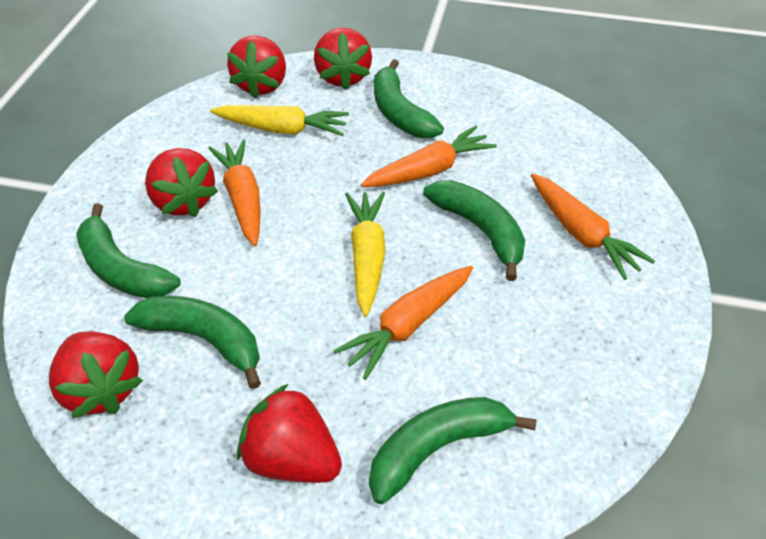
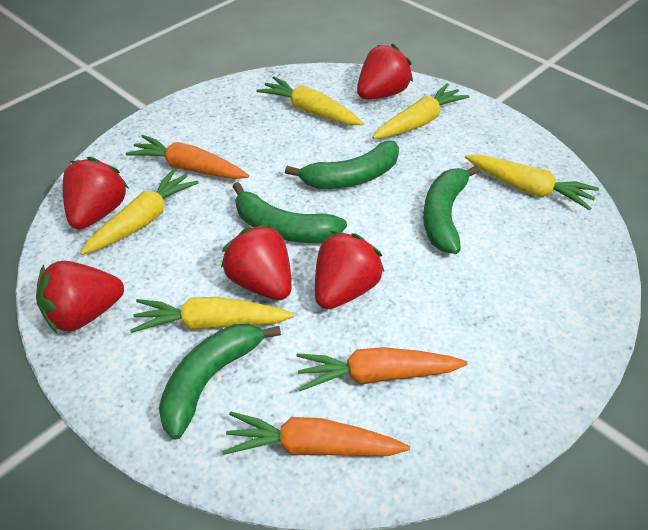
green banana: [76,203,181,298] [124,296,261,389] [369,397,537,504] [374,59,444,138] [423,180,525,281] = 5 -> [159,324,281,439] [233,182,347,243] [285,141,399,189] [423,165,480,254] = 4
orange carrot: [208,139,260,246] [333,266,473,380] [361,126,497,187] [531,173,655,280] = 4 -> [126,135,249,179] [222,411,410,456] [296,347,468,391] = 3
yellow carrot: [210,105,349,136] [345,192,385,317] = 2 -> [80,168,199,255] [130,297,294,333] [257,77,363,125] [372,83,469,139] [465,155,599,210] = 5

